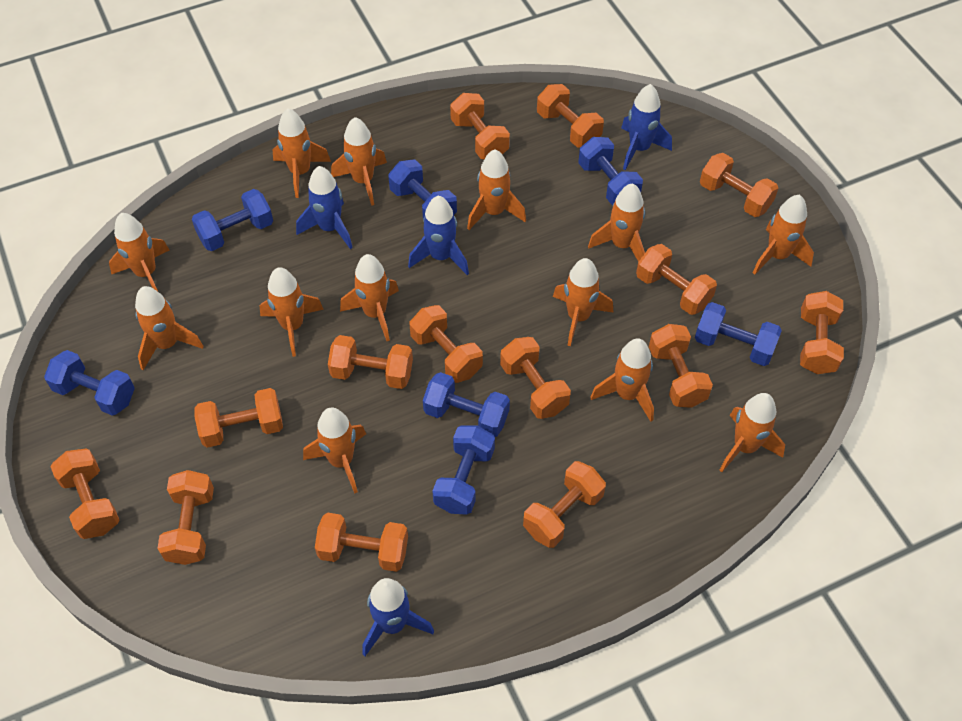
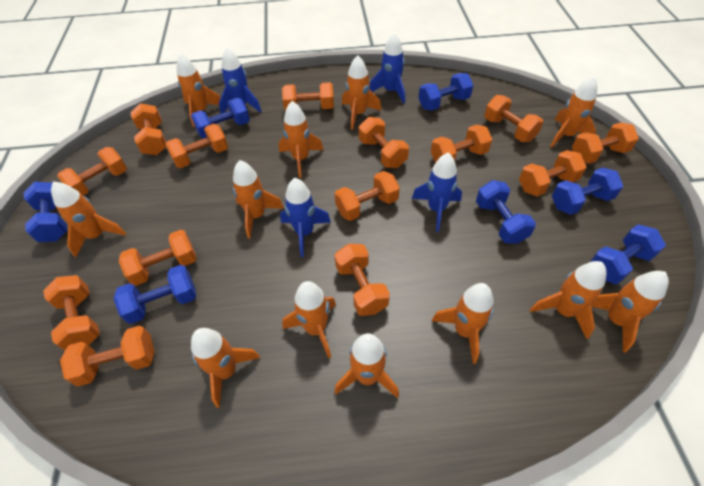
orange rocket: [109,213,169,291] [135,286,204,370] [260,267,324,357] [273,109,331,198] [303,407,366,494] [331,117,387,206] [340,254,399,341] [467,150,526,230] [553,258,613,346] [588,183,645,262] [590,338,654,422] [720,393,785,472] [753,195,814,275] = 13 -> [51,182,126,257] [177,53,220,127] [191,328,260,408] [233,160,284,239] [279,101,324,178] [282,281,336,358] [334,333,399,398] [342,55,381,130] [432,283,494,364] [530,261,606,339] [550,76,597,148] [591,271,669,352] = 12

